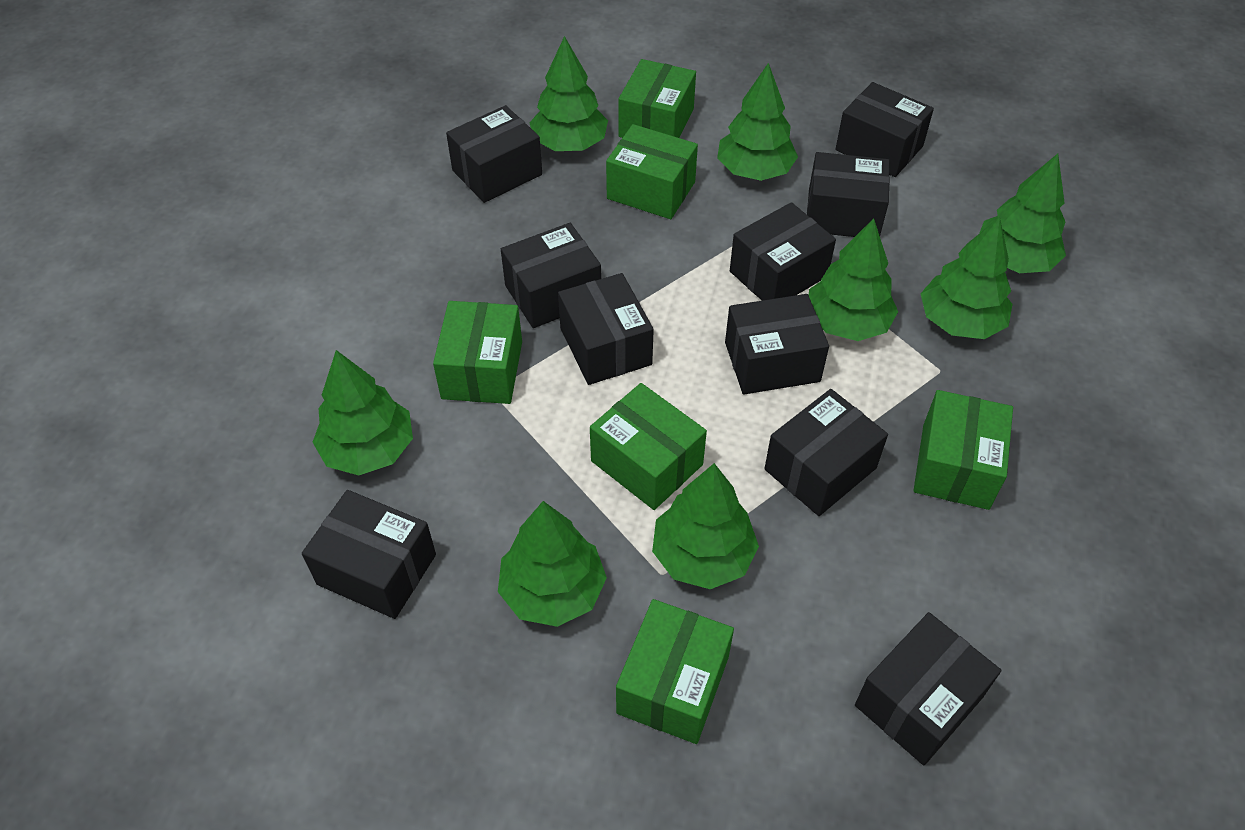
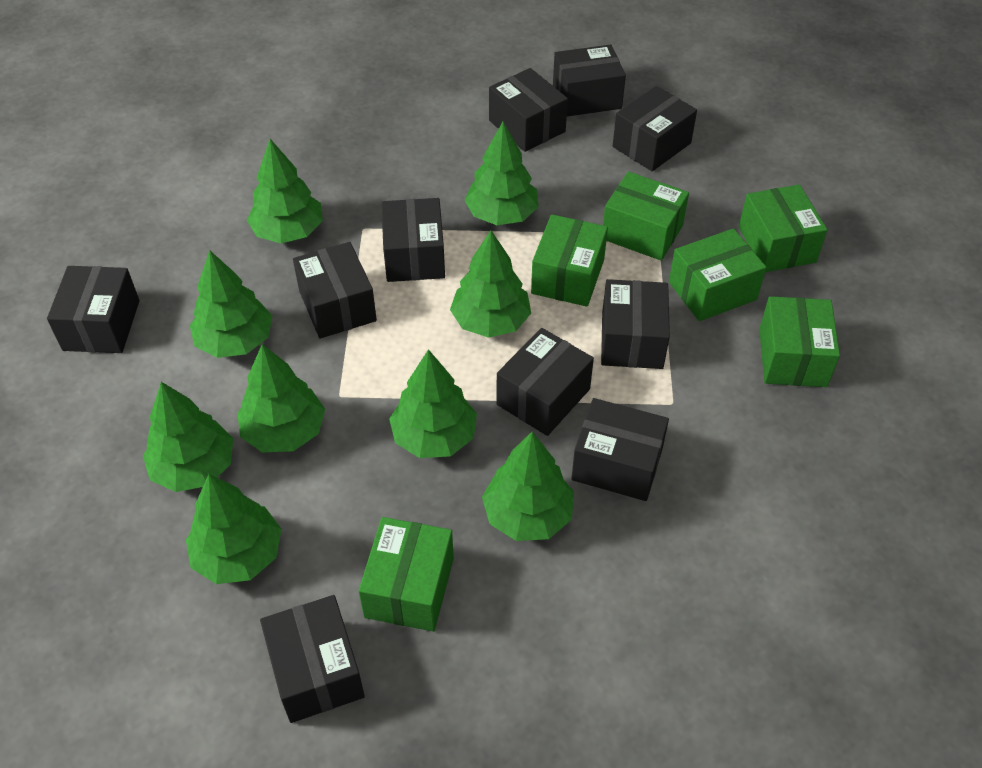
green tree: [313,350,413,475] [498,501,607,627] [530,36,608,151] [652,463,759,589] [717,63,798,181] [809,218,898,341] [920,217,1012,339] [980,154,1066,273] = 8 -> [143,382,233,492] [186,474,282,584] [190,250,272,358] [238,344,325,453] [247,139,323,243] [389,349,477,458] [450,230,531,338] [464,122,539,225] [482,431,574,541] = 9

